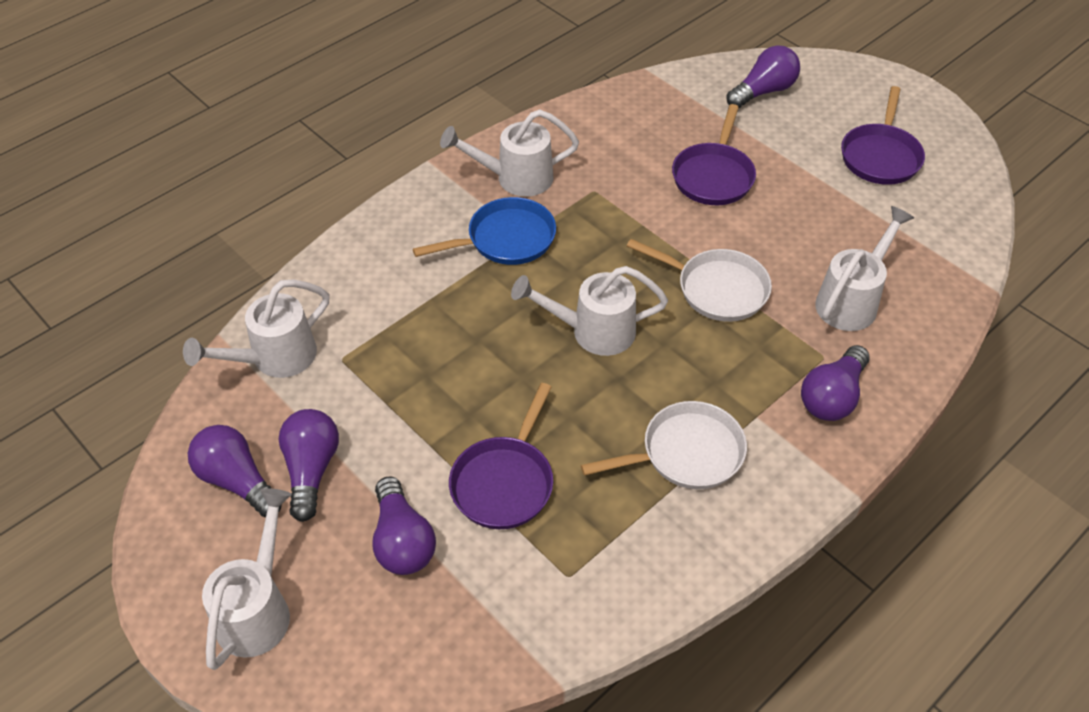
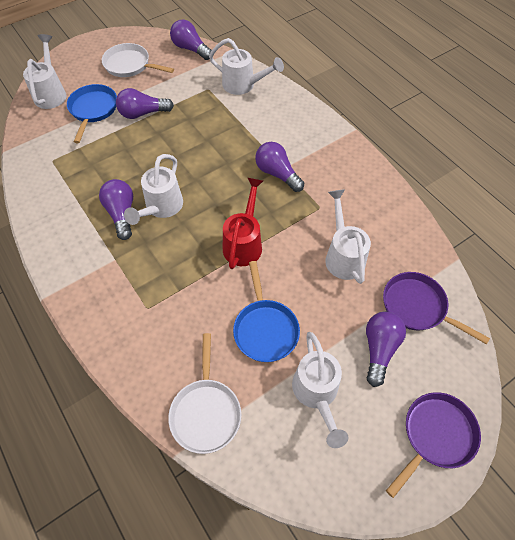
blue pan: [413,197,556,265] = 1 -> [67,84,117,143] [233,261,300,362] = 2
purple pan: [449,383,553,529] [672,104,756,205] [841,86,925,185] = 3 -> [383,272,490,345] [386,392,481,498] = 2
red watering can: none = 0 -> [223,178,263,269] = 1

